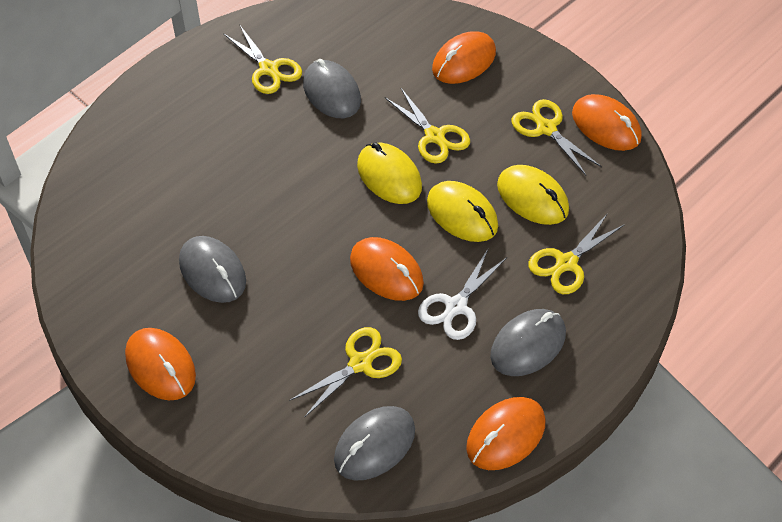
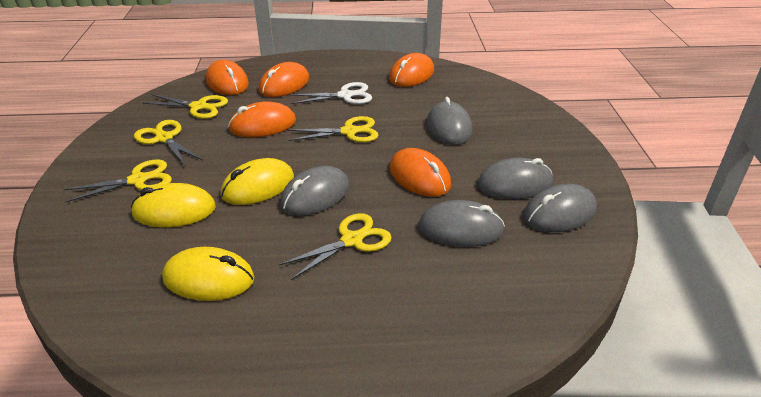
grey mouse: [179,236,246,303] [303,59,361,118] [334,406,415,481] [490,309,566,376] = 4 -> [280,166,350,216] [419,200,505,247] [427,97,472,145] [477,158,553,199] [524,184,597,232] = 5

